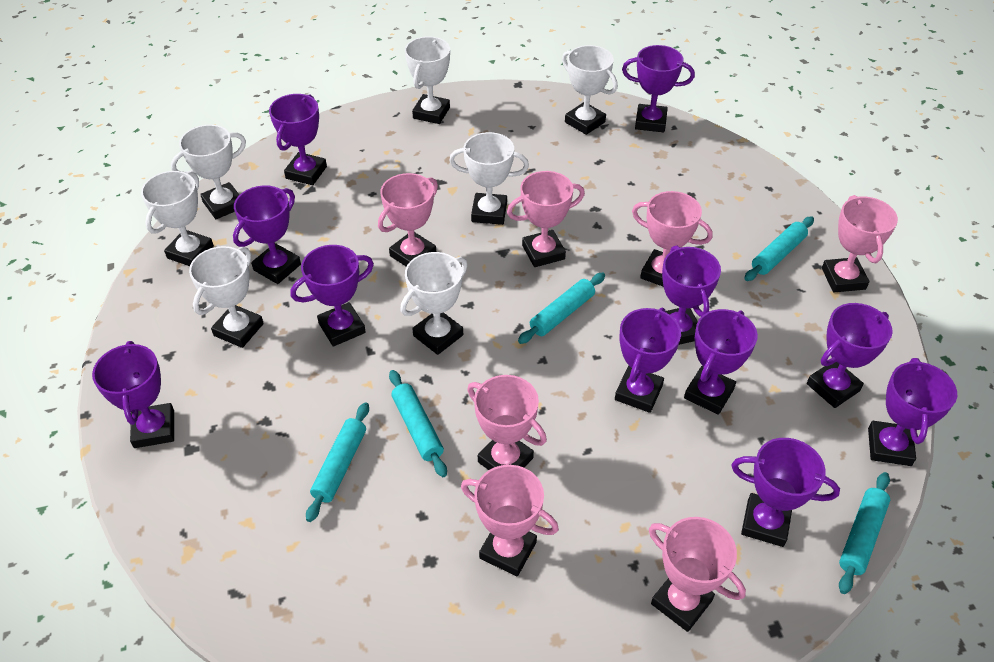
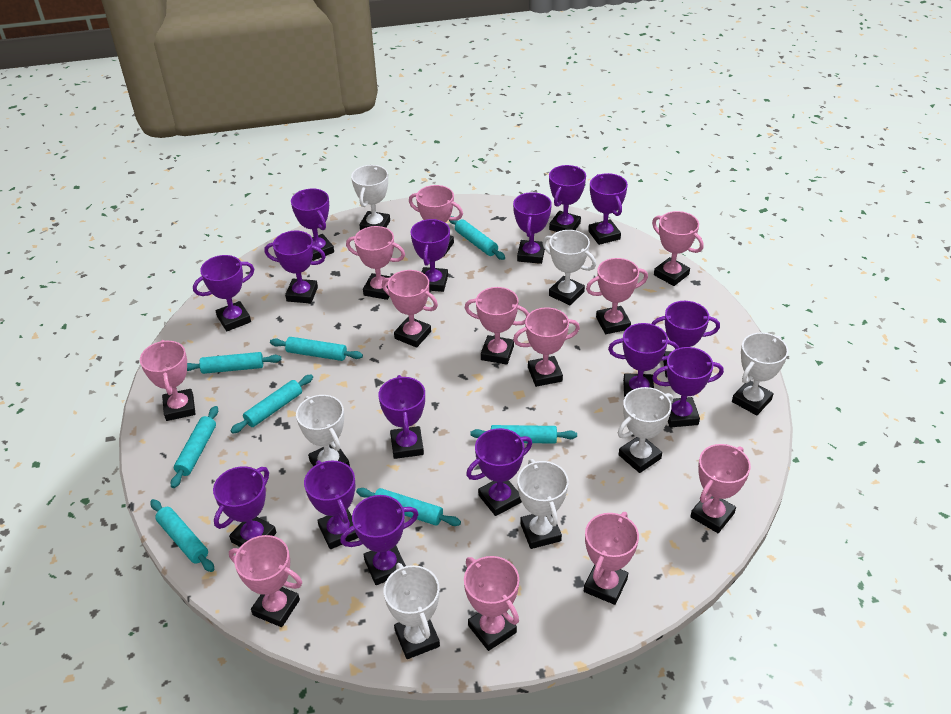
pink trophy: [378,173,438,267] [461,465,559,576] [467,375,547,470] [507,171,585,267] [632,191,713,287] [649,517,746,632] [822,195,898,292] = 7 -> [140,340,195,421] [229,535,302,627] [346,226,405,300] [382,270,438,348] [409,185,463,257] [464,556,519,651] [465,287,529,365] [513,307,580,387] [584,512,639,605] [586,258,648,334] [652,211,704,286] [690,444,751,533] = 12
purple trophy: [92,341,174,448] [233,185,301,284] [269,94,327,185] [290,245,374,347] [615,308,681,413] [622,45,695,132] [662,245,721,345] [684,309,758,415] [731,438,840,547] [807,303,893,408] [868,358,957,466] = 11 -> [193,255,254,331] [213,466,277,547] [264,231,326,304] [291,188,334,261] [304,460,358,549] [340,495,419,585] [378,375,425,459] [410,219,450,292] [466,428,532,516] [513,192,552,264] [549,165,586,232] [588,173,628,245] [608,323,679,398] [652,301,720,377] [652,347,724,427] = 15
turquoise rolling pin: [306,402,369,522] [389,370,447,477] [518,272,605,344] [744,216,814,281] [839,472,890,594] = 5 -> [150,499,214,572] [171,406,218,488] [187,352,281,374] [230,374,313,434] [270,337,363,361] [356,488,461,526] [449,216,505,260] [471,425,577,444] = 8

